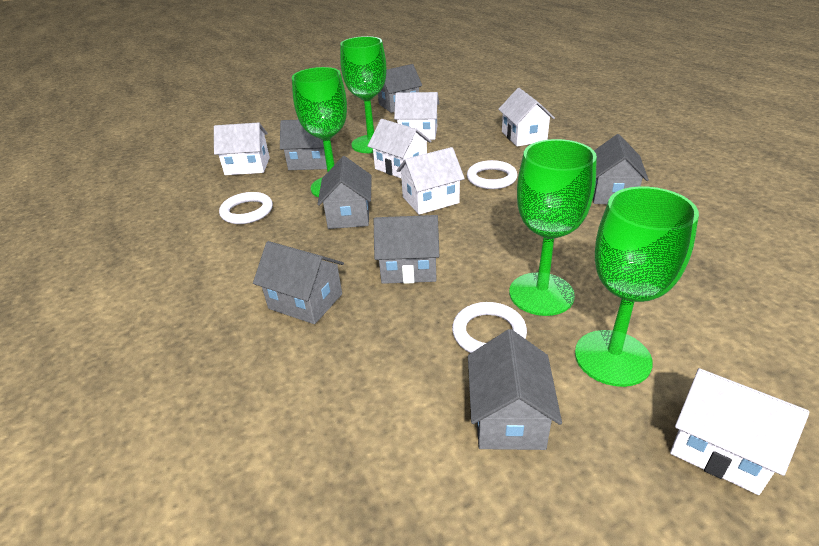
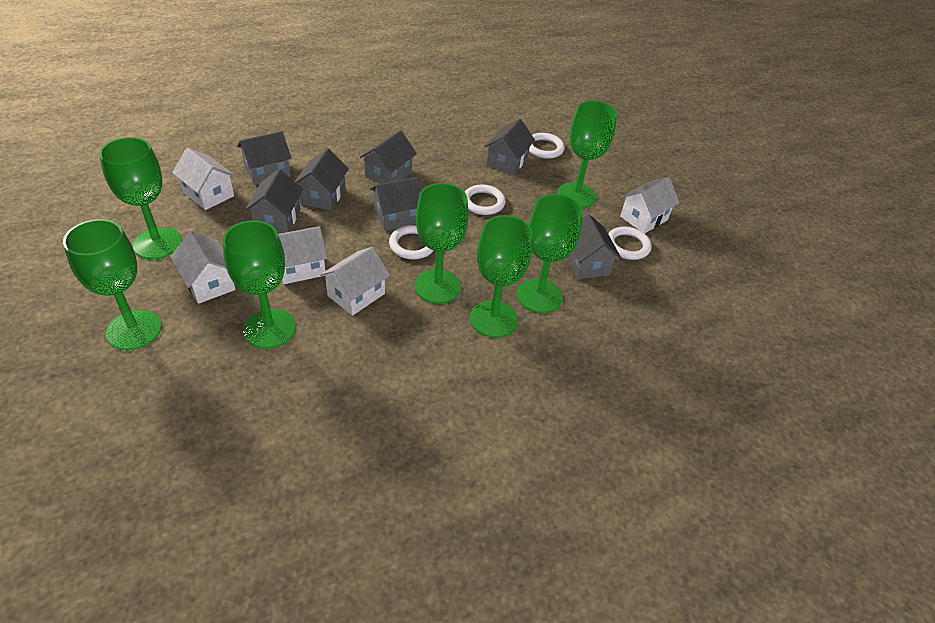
green goblet: [292,67,347,198] [340,36,386,153] [509,139,597,316] [575,186,699,387] = 4 -> [63,219,162,350] [99,137,182,259] [223,220,296,348] [414,183,468,303] [470,215,533,338] [516,194,583,313] [557,100,617,208] = 7
white house: [214,122,270,175] [368,119,432,178] [394,92,439,140] [397,147,465,215] [498,88,555,147] [670,368,809,495] = 6 -> [170,232,236,304] [172,148,235,210] [278,226,328,284] [320,247,390,316] [620,177,680,233] = 5
white ring: [219,192,273,224] [452,302,527,353] [467,160,517,189] = 3 -> [389,225,434,259] [465,184,506,215] [529,133,565,159] [608,227,652,260] = 4

